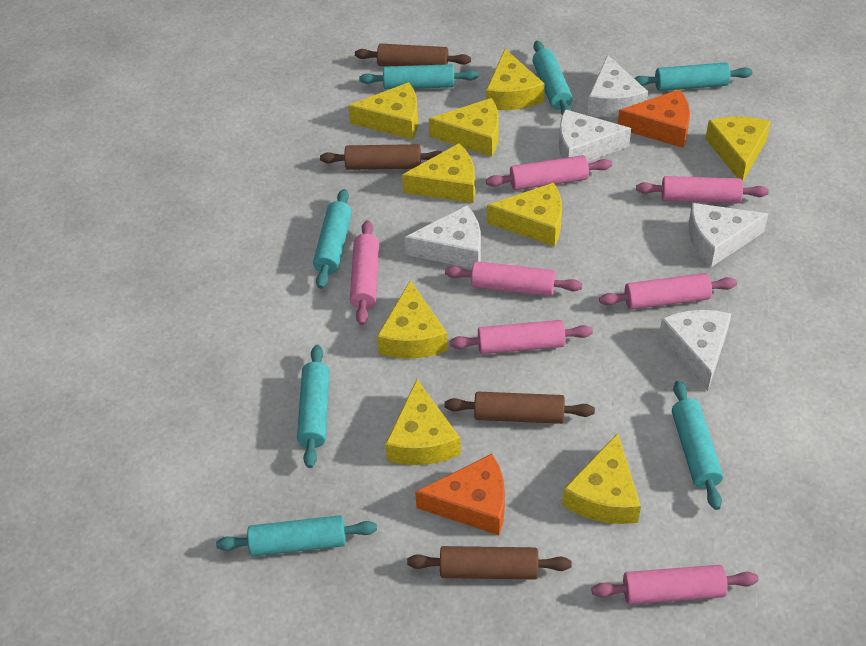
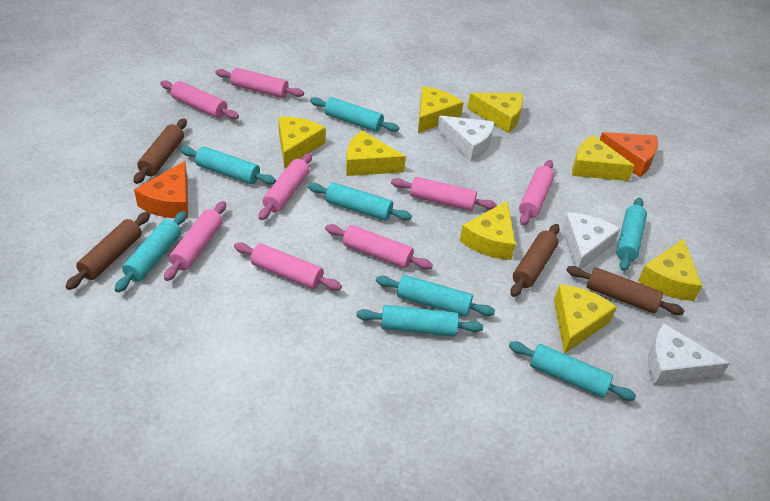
pink rolling pin: [350,220,379,325] [445,261,582,296] [450,320,593,354] [486,155,612,190] [591,565,758,604] [599,273,737,310] [636,176,769,203] = 7 -> [160,80,239,119] [164,201,226,281] [216,68,304,98] [234,242,342,291] [259,153,312,220] [325,224,433,269] [391,177,497,211] [519,160,554,226] = 8
turquoise rolling pin: [216,515,377,556] [297,345,330,468] [313,189,352,289] [359,64,478,90] [533,41,573,115] [634,62,753,91] [672,380,723,510] = 7 -> [115,211,187,293] [181,146,276,184] [308,183,412,221] [310,97,399,132] [356,305,483,337] [376,275,495,317] [509,341,636,401] [616,198,647,271] = 8
white cheese: [405,205,481,268] [559,109,631,161] [587,55,648,117] [659,310,731,391] [689,203,768,267] = 5 -> [437,116,494,162] [562,213,620,269] [648,323,730,386] = 3
yellow cheese: [348,82,418,140] [377,280,448,359] [385,380,461,465] [402,143,475,203] [429,98,498,157] [486,49,545,110] [487,182,562,247] [562,433,641,524] [706,116,771,181] = 9 -> [278,117,326,169] [346,131,406,176] [418,86,464,133] [460,201,515,260] [467,93,523,133] [554,284,617,354] [572,135,634,181] [638,238,702,301] = 8

